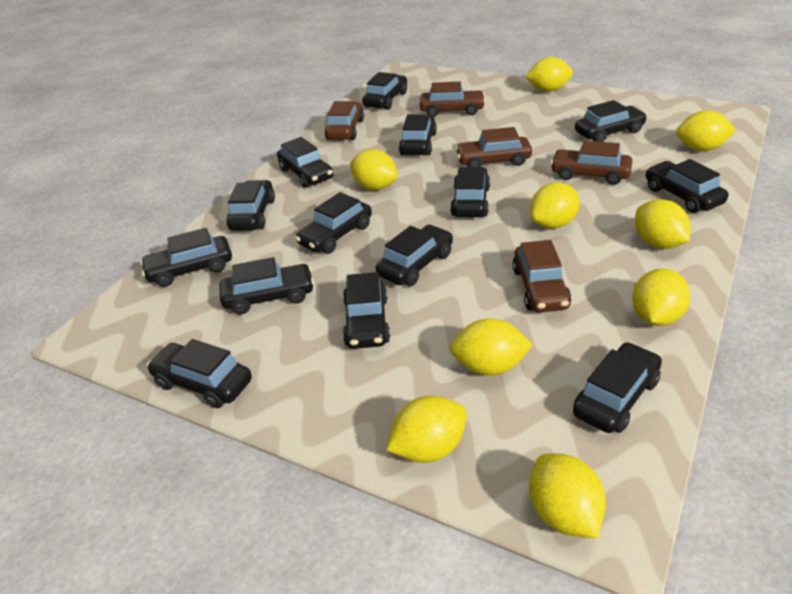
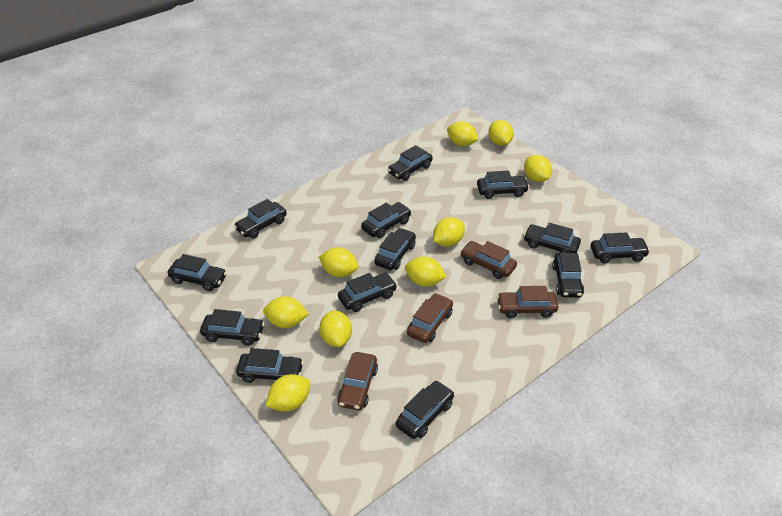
black car: [140,228,232,287] [147,339,252,408] [220,257,314,314] [227,180,275,231] [277,137,333,188] [295,192,372,254] [343,272,390,349] [362,72,407,110] [376,225,453,286] [399,114,437,155] [450,167,490,217] [573,342,662,433] [575,100,647,142] [646,159,728,213] = 14 -> [168,254,227,291] [200,309,265,346] [234,199,287,239] [236,348,304,383] [338,273,397,312] [361,202,412,238] [374,228,416,270] [387,145,433,181] [396,381,454,439] [477,171,529,199] [524,223,581,253] [552,253,584,298] [591,232,650,263] = 13
brown car: [325,101,364,140] [420,81,485,117] [455,127,532,167] [513,240,571,312] [550,140,632,185] = 5 -> [337,352,378,410] [407,293,453,343] [460,241,517,279] [497,286,558,318] = 4

